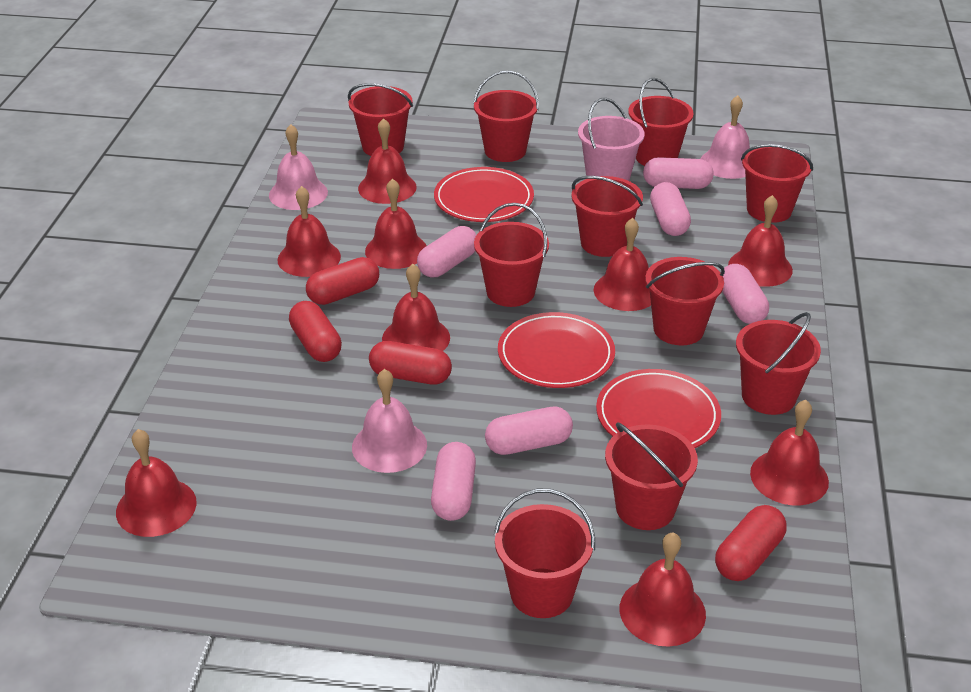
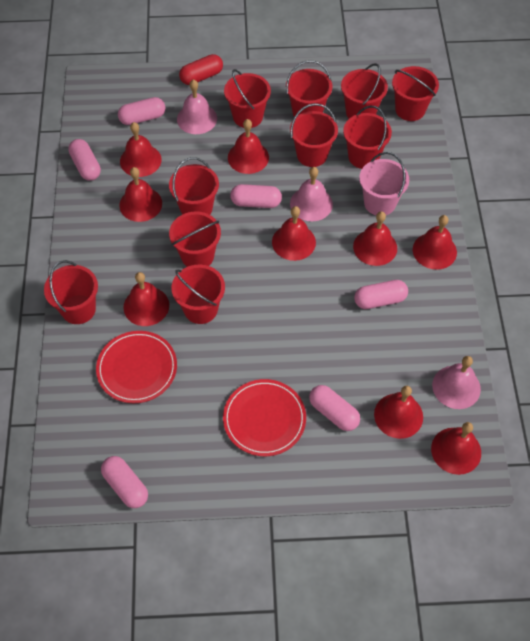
red capsule: [289,301,342,362] [306,257,379,305] [369,341,452,385] [715,505,787,581] = 4 -> [179,54,223,85] = 1
red plate: [434,167,534,222] [498,312,615,388] [596,369,721,448] = 3 -> [96,331,177,403] [223,379,306,456] = 2

